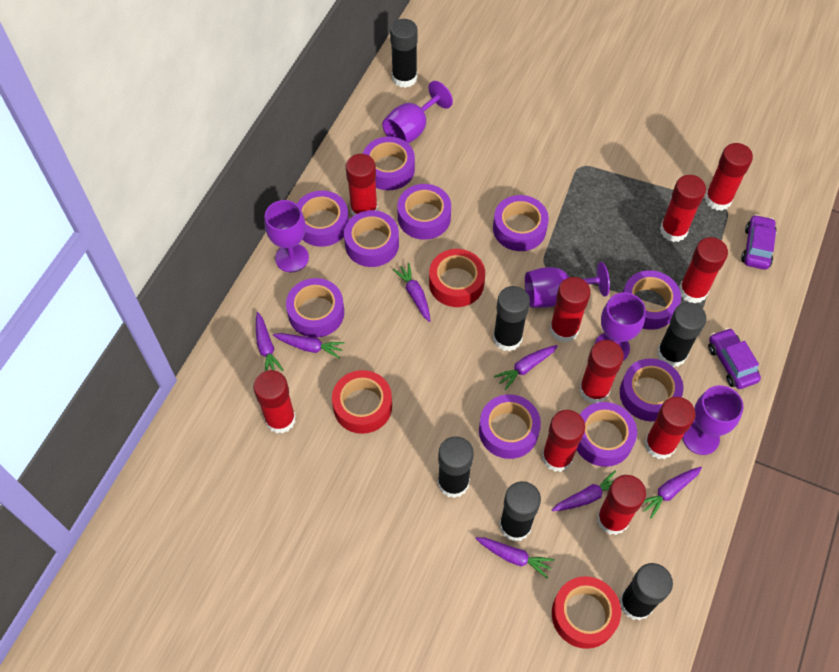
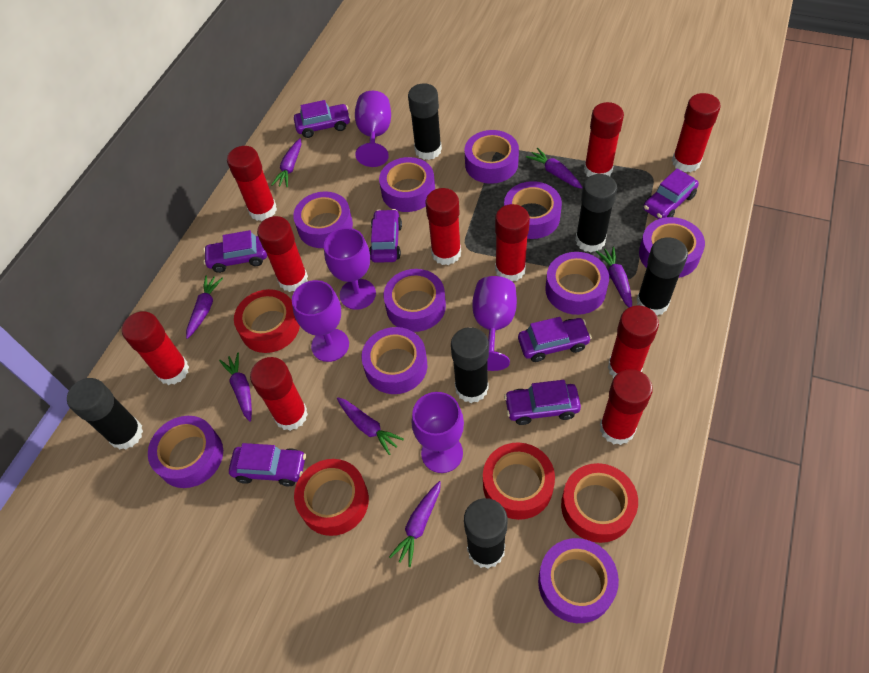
purple car: [708,328,761,389] [741,214,777,270] = 2 -> [203,230,267,273] [229,443,306,486] [294,100,351,138] [369,209,402,263] [504,380,581,425] [518,317,592,362] [643,168,699,219] = 7
red tape: [332,370,392,434] [429,249,485,307] [552,576,621,649] = 3 -> [234,289,300,353] [294,459,369,536] [483,442,555,520] [561,463,638,543] = 4

